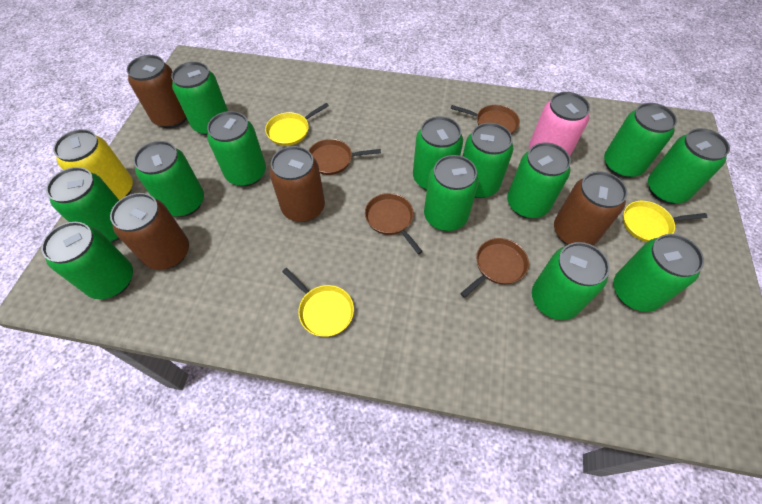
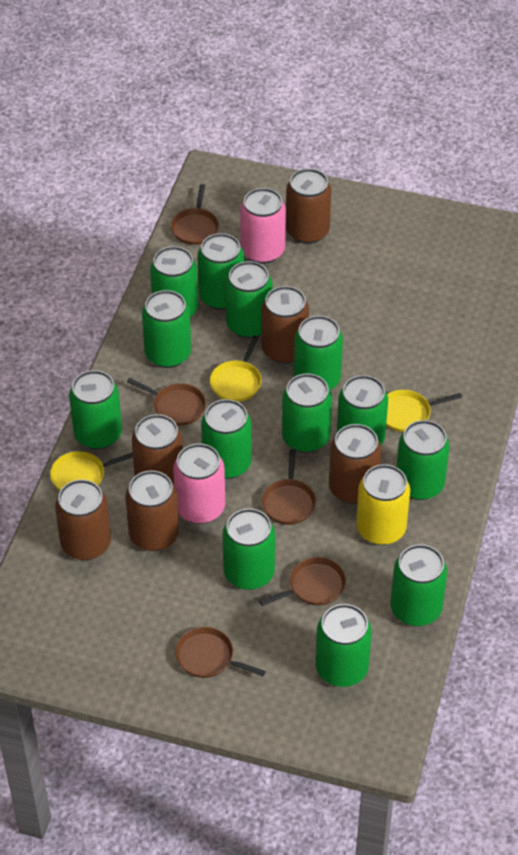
brown can: [110,193,189,270] [127,55,187,128] [269,146,325,222] [554,171,627,245] = 4 -> [55,479,111,560] [125,470,179,551] [132,414,183,484] [261,286,309,364] [286,168,331,244] [329,424,381,504] = 6
brown pan: [308,139,381,175] [365,193,423,254] [450,105,520,134] [460,238,529,298] = 4 -> [127,378,206,426] [171,184,219,245] [175,627,266,678] [259,557,346,606] [262,449,316,525] = 5
pink can: [529,92,590,156] = 1 -> [173,443,225,524] [240,188,286,264] = 2

